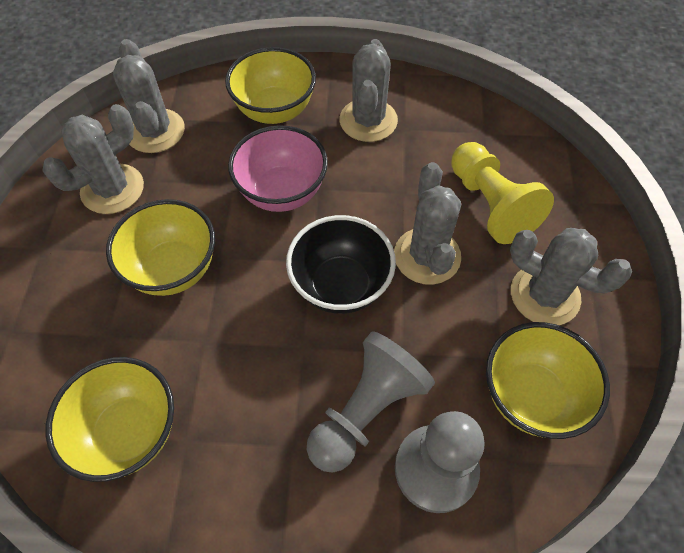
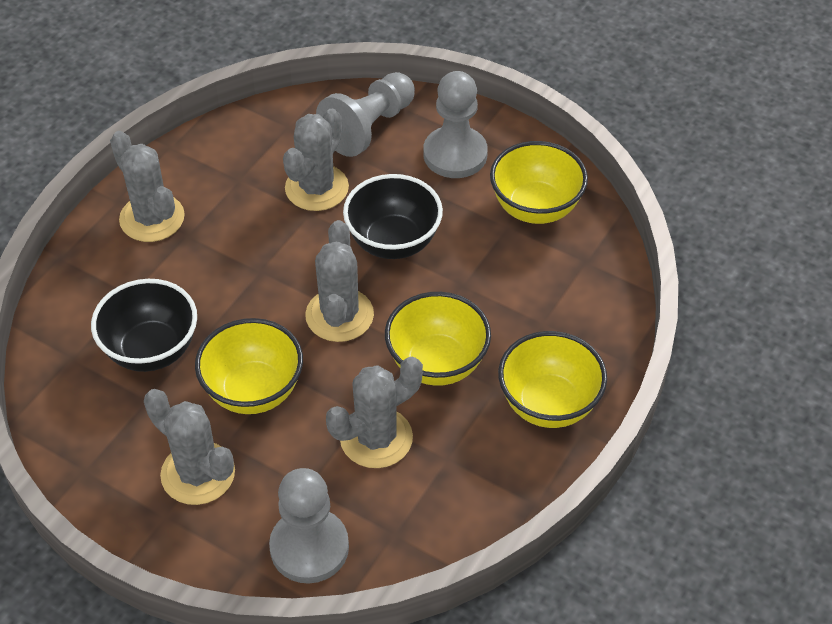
black bowl: [286,215,396,314] = 1 -> [91,279,197,372] [343,174,443,259] = 2
grey pawn: [307,331,435,473] [395,411,485,513] = 2 -> [269,468,349,584] [316,72,415,157] [423,71,488,178] = 3
pink bowl: [228,125,328,212] = 1 -> none = 0
yellow pawn: [451,142,554,244] = 1 -> none = 0

